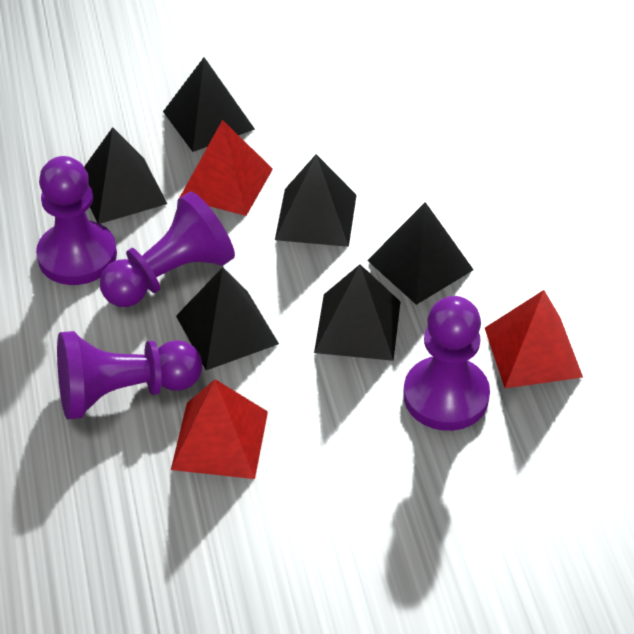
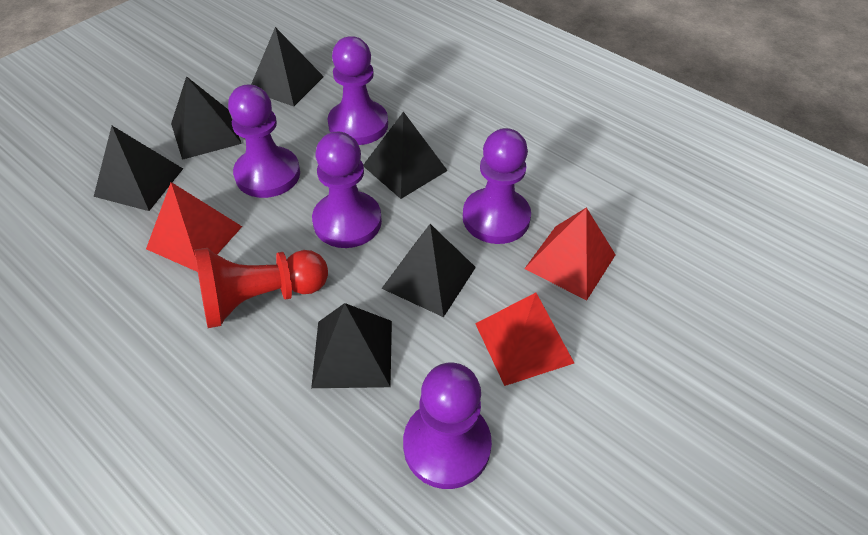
purple pawn: [36,156,117,285] [57,331,202,419] [100,192,235,307] [403,296,490,431] = 4 -> [228,84,300,198] [312,132,382,248] [328,36,388,145] [403,363,492,489] [463,128,531,244] = 5
red pawn: none = 0 -> [194,248,328,328] = 1

